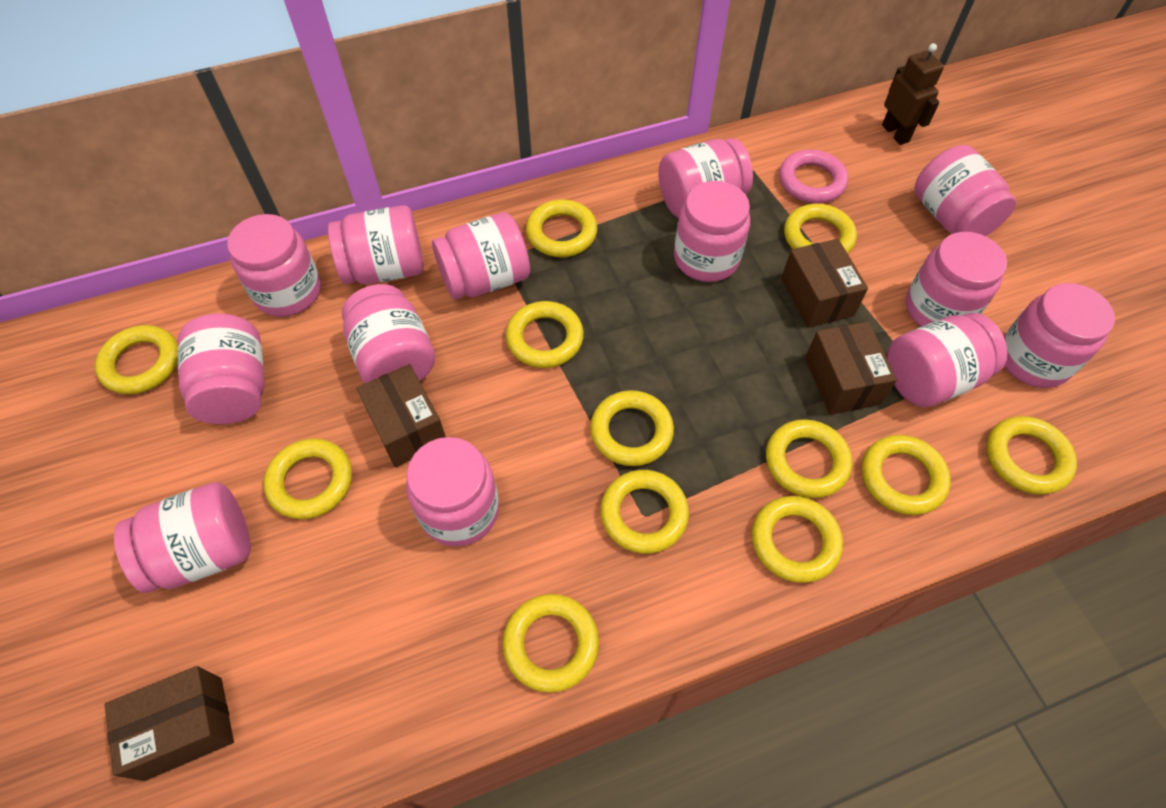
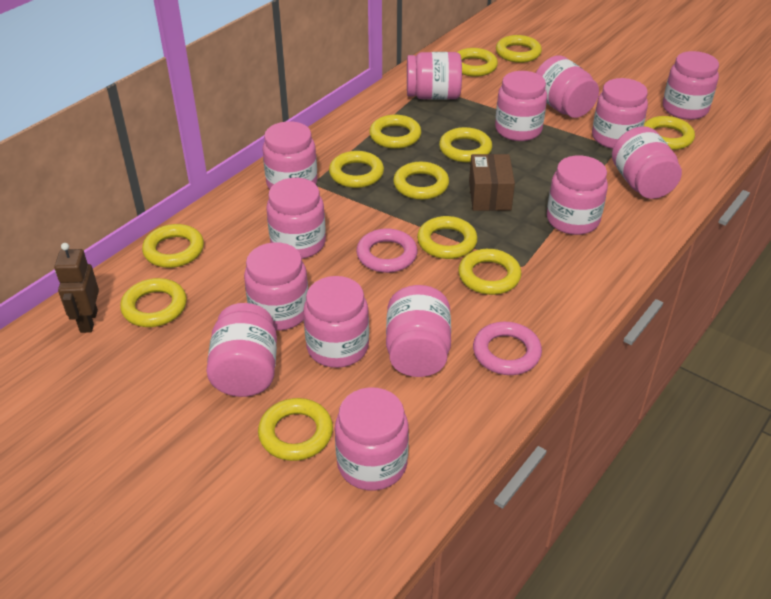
brown box: [105,666,234,781] [356,364,446,467] [781,239,868,328] [805,322,897,415] = 4 -> [469,154,515,211] = 1
pink jar: [114,482,251,593] [178,313,265,424] [227,214,321,317] [328,205,424,284] [342,284,435,383] [406,437,499,547] [432,212,530,299] [658,138,753,218] [674,181,750,282] [887,313,1007,407] [906,232,1007,327] [914,145,1016,236] [1004,283,1115,388] = 13 -> [206,303,277,397] [244,242,308,331] [262,121,317,190] [266,178,326,259] [303,276,369,368] [335,387,409,491] [386,285,451,377] [407,52,462,100] [495,71,547,141] [536,55,599,118] [547,155,608,235] [592,78,648,149] [612,126,682,199] [663,51,719,120] = 14
pink ring: [779,150,848,203] = 1 -> [356,228,418,273] [473,322,542,375] = 2

